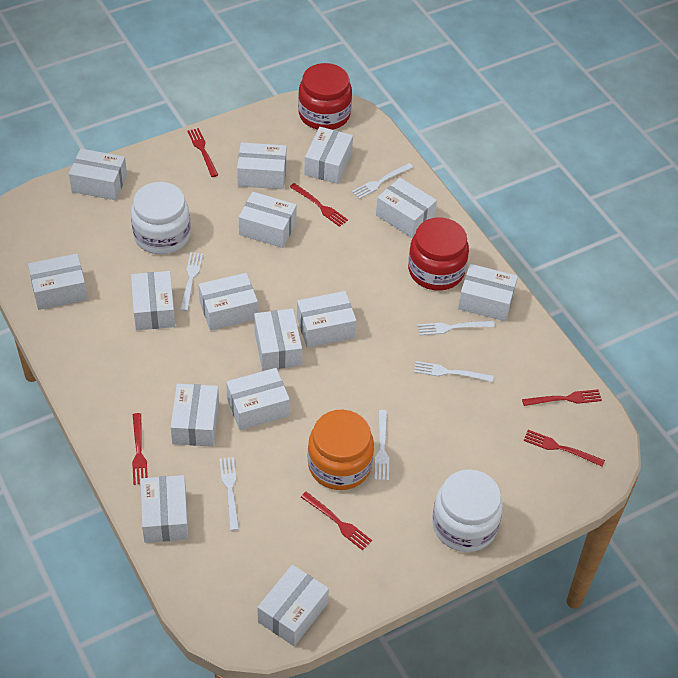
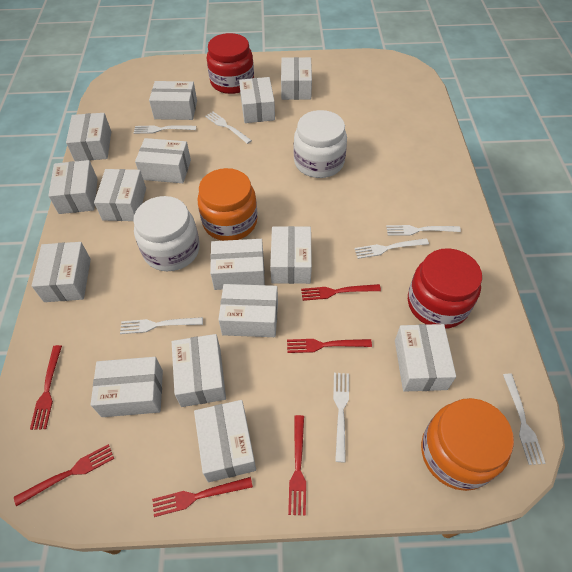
orange jar: [308,409,374,490] = 1 -> [197,168,258,241] [421,398,514,491] = 2
white fork: [180,252,203,311] [219,457,239,531] [352,163,413,199] [375,410,389,481] [414,361,493,382] [417,321,495,336] = 6 -> [120,317,203,334] [134,125,196,134] [205,111,252,144] [333,373,349,462] [354,238,429,259] [386,225,461,236] [503,373,546,465] = 7

